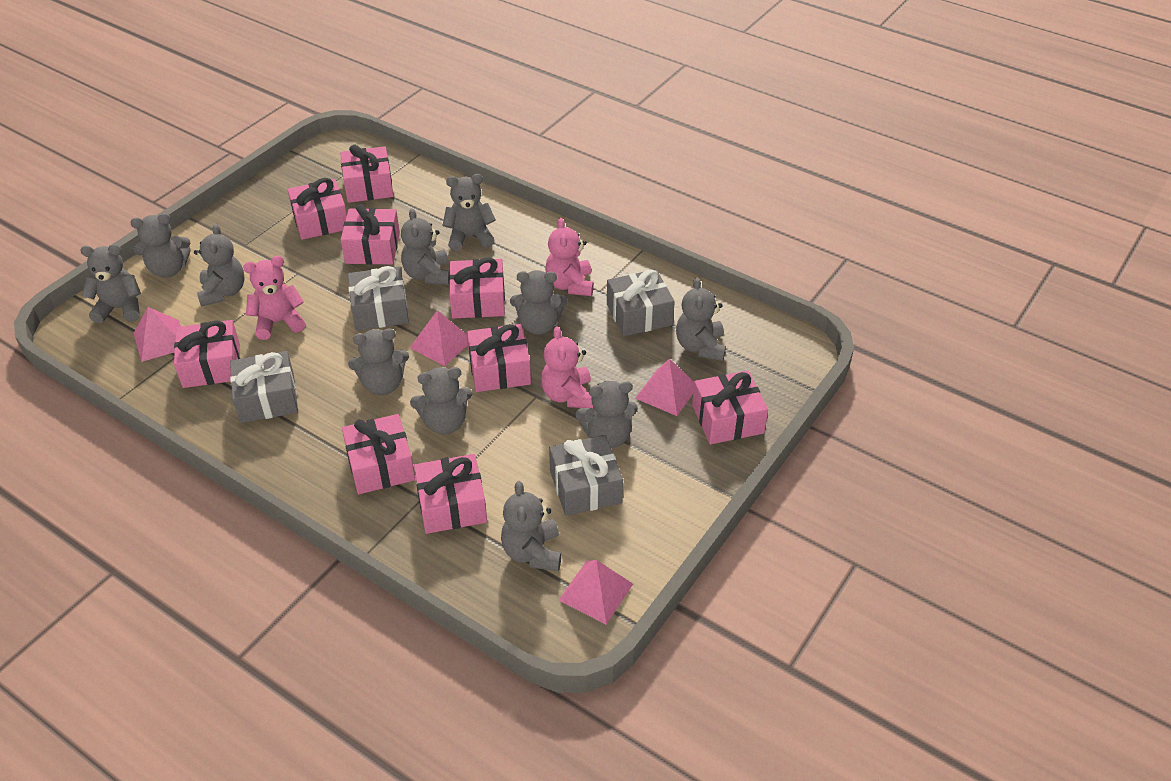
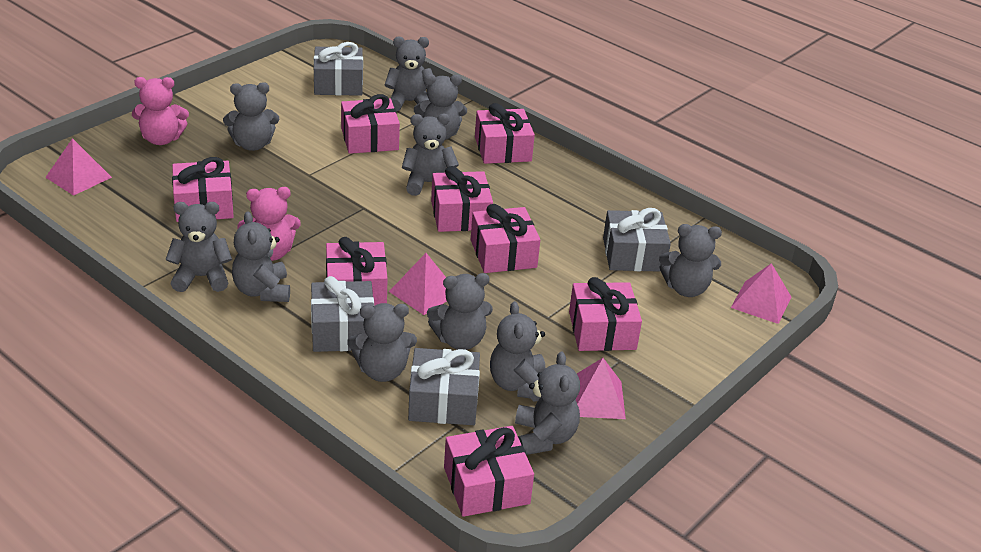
pink gift: [174,320,240,388] [288,178,347,240] [340,145,393,203] [341,204,400,265] [342,414,415,494] [414,454,487,534] [449,257,505,318] [467,324,531,392] [692,371,768,444] = 9 -> [172,157,234,222] [326,237,388,306] [341,94,400,154] [431,166,493,232] [444,426,534,517] [471,204,540,273] [475,103,535,164] [569,277,642,351] = 8
pink teddy bear: [243,256,306,340] [541,326,593,408] [545,218,594,296] = 3 -> [132,77,189,145] [237,187,301,261] = 2

